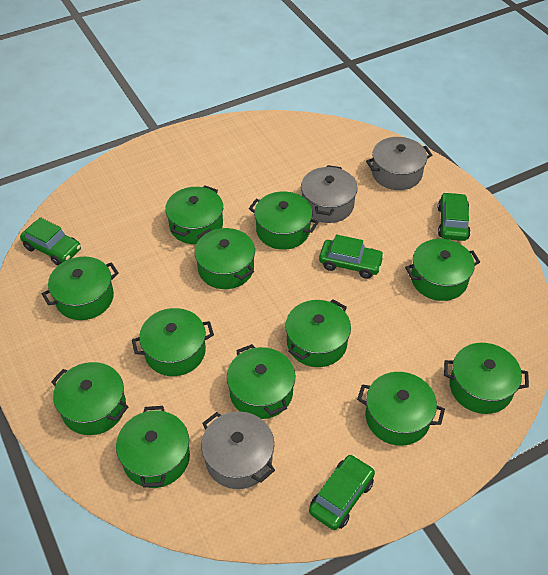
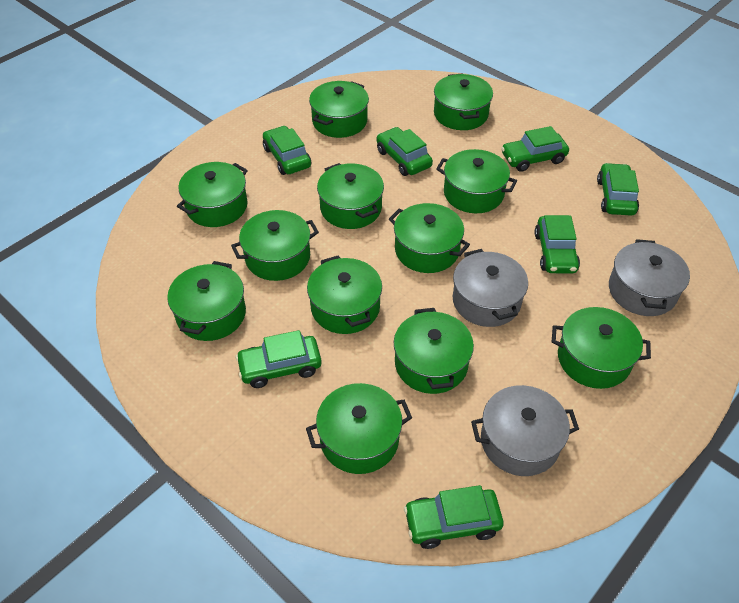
green car: [20,217,81,265] [309,454,375,530] [319,235,384,279] [438,192,470,241] = 4 -> [236,330,322,388] [263,126,311,175] [377,127,433,176] [404,485,504,549] [501,126,569,172] [534,215,580,273] [597,163,639,216] = 7

